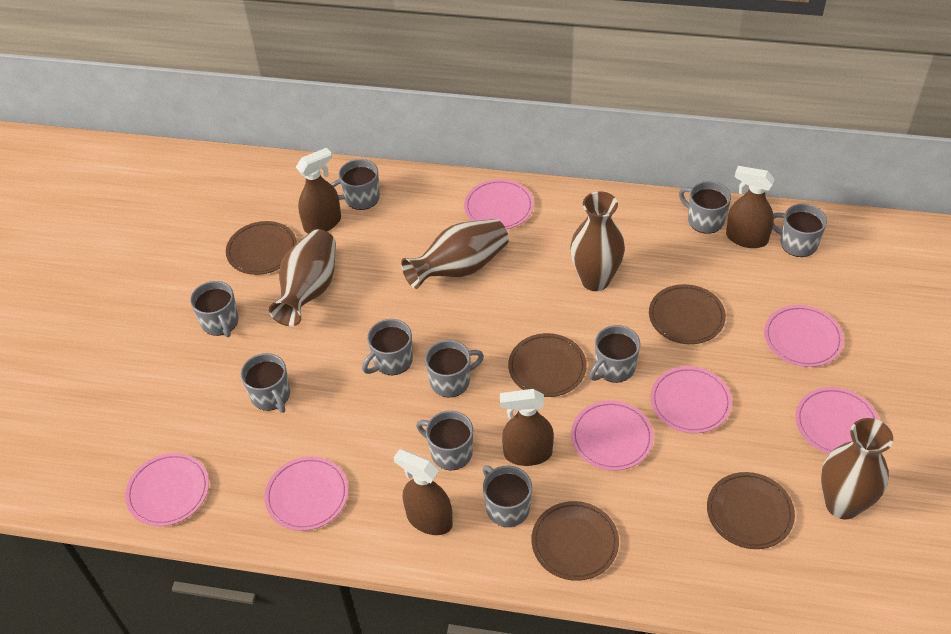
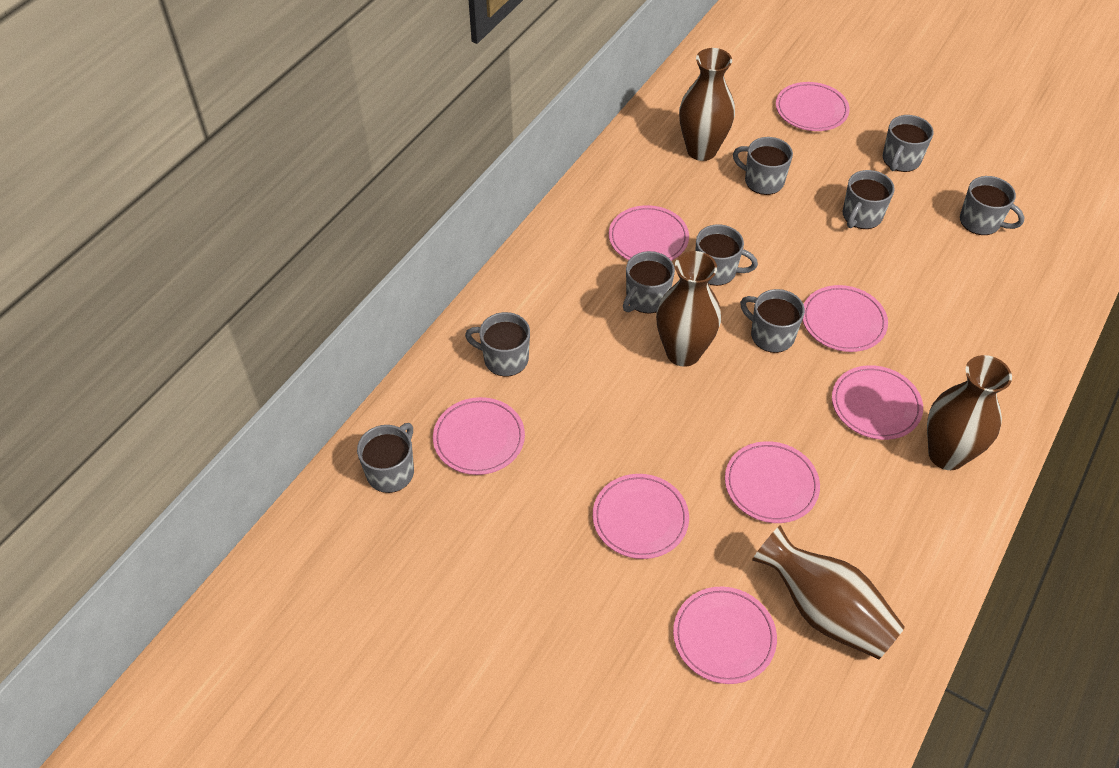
brown plate: [226,221,297,275] [508,333,587,397] [532,501,619,581] [649,284,726,344] [707,472,795,549] = 5 -> none = 0
brown spray bottle: [296,148,341,234] [394,449,453,535] [500,389,554,466] [726,166,775,248] = 4 -> none = 0
grey mug: [190,281,239,337] [241,353,290,413] [331,159,380,210] [362,319,413,375] [416,411,473,470] [425,340,484,397] [483,465,532,527] [589,325,640,383] [679,181,731,234] [772,204,827,257] = 10 -> [357,423,414,493] [465,312,530,377] [623,251,675,313] [695,224,758,286] [733,137,793,195] [740,289,805,353] [843,170,895,229] [883,115,934,172] [960,176,1024,235] = 9
pink plate: [125,453,209,526] [264,457,348,531] [464,179,534,229] [571,401,654,471] [650,366,732,433] [764,305,844,367] [796,387,879,454] = 7 -> [433,397,525,475] [593,474,689,559] [609,205,689,261] [673,587,777,684] [725,441,820,523] [776,82,850,131] [803,285,888,352] [832,365,923,440] = 8

